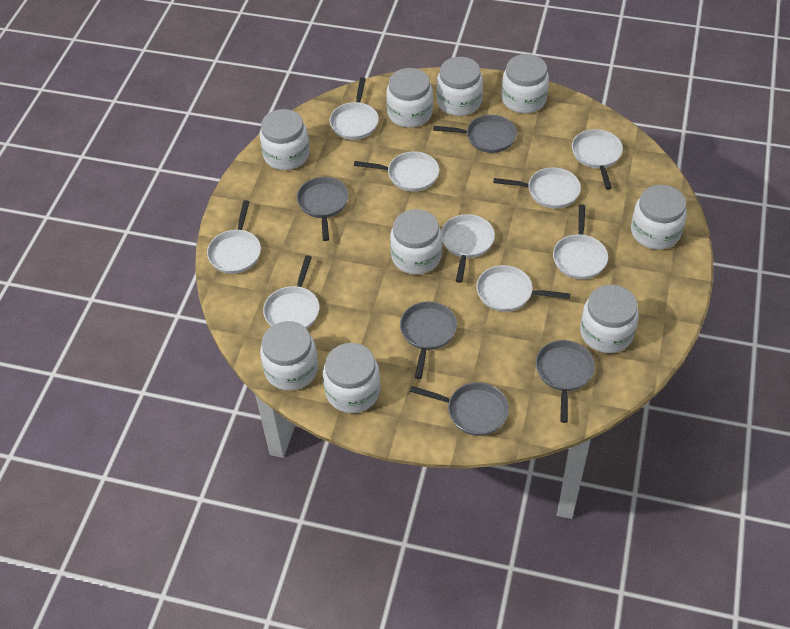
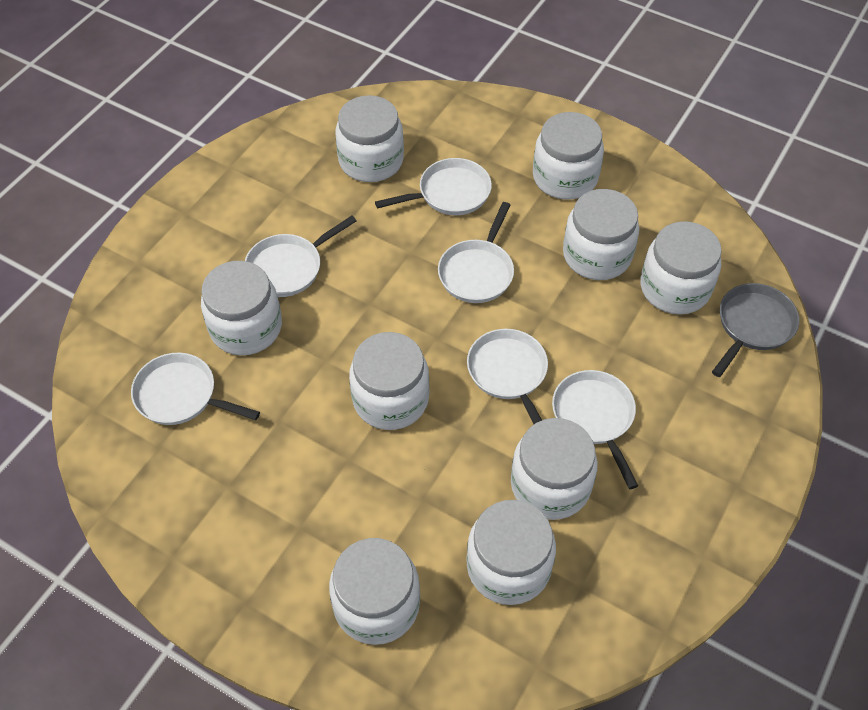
grey pan: [297,177,349,241] [400,301,457,379] [410,382,509,436] [433,115,517,153] [536,340,595,423] = 5 -> [712,283,799,377] = 1
white pan: [207,200,261,274] [263,255,319,329] [330,77,379,140] [354,151,439,192] [441,214,495,283] [476,265,570,312] [493,167,581,209] [553,204,608,279] [572,129,623,190] = 9 -> [131,353,260,425] [245,215,356,297] [375,158,492,215] [438,202,514,303] [467,329,548,424] [552,370,638,489] = 6

